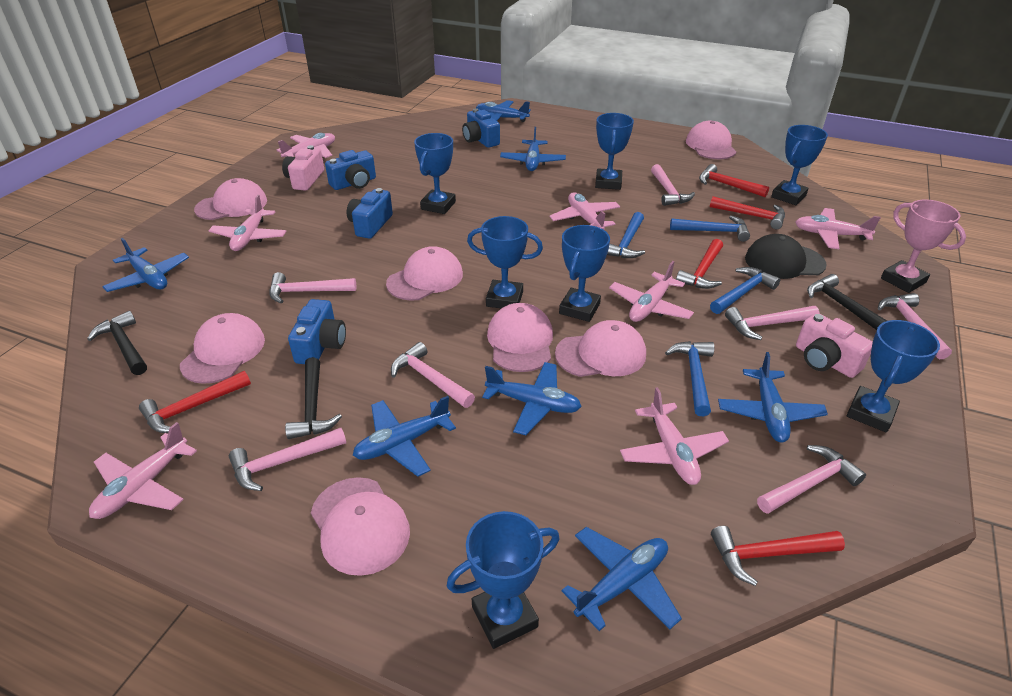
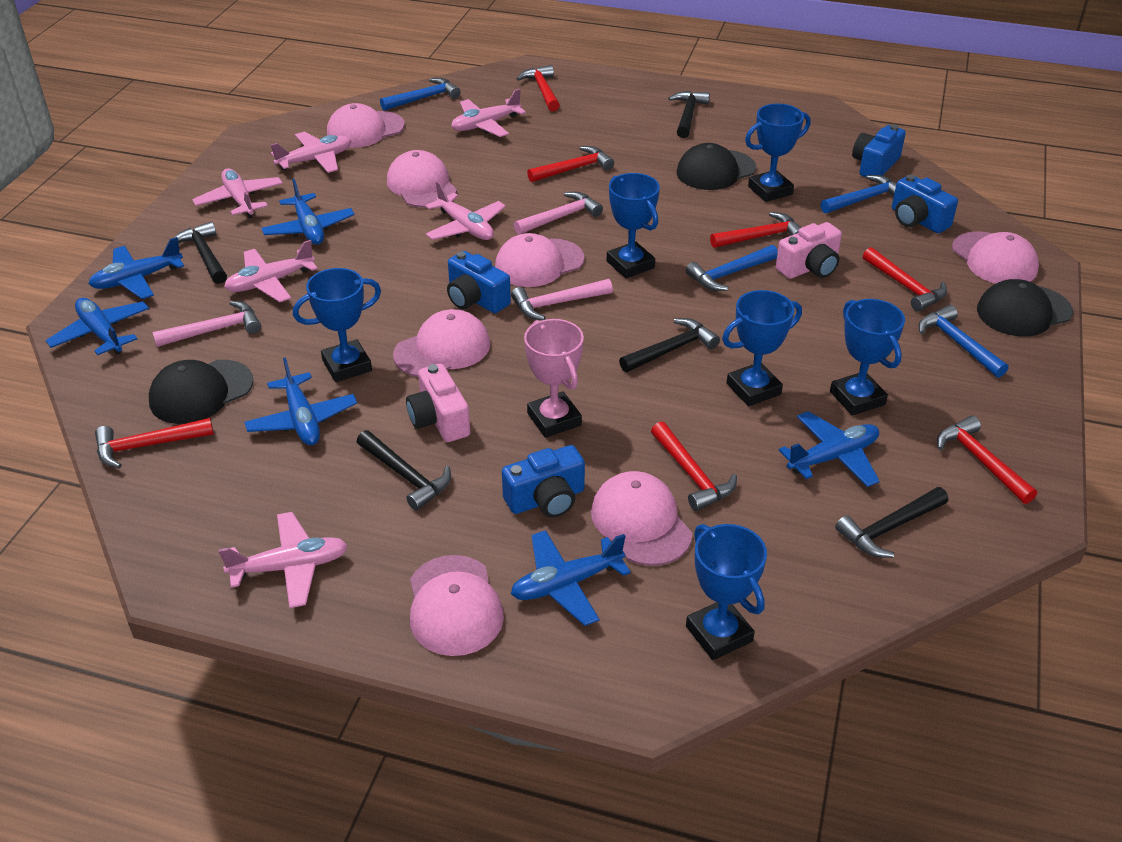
black cap: [745,234,827,279] = 1 -> [149,360,253,424] [677,143,756,190] [977,279,1073,337] = 3
black hammer: [87,311,147,375] [285,357,342,439] [807,274,887,330] = 3 -> [175,221,227,284] [357,430,451,511] [619,318,720,372] [668,91,710,138] [835,487,948,558] = 5
blue plane: [102,238,189,292] [353,396,456,477] [476,100,531,122] [482,362,582,435] [500,127,566,171] [562,527,682,631] [718,352,828,442] = 7 -> [45,298,149,355] [88,237,184,299] [244,357,357,445] [261,179,354,245] [511,530,631,626] [779,411,879,487] = 6
blue trophy: [414,133,456,214] [447,511,560,649] [467,216,543,308] [559,225,610,322] [595,113,634,190] [771,125,828,205] [847,320,940,433] = 7 -> [293,268,381,382] [607,173,660,278] [686,524,767,660] [722,290,802,406] [745,104,811,202] [830,299,905,416] = 6
pink hammer: [229,428,346,491] [270,272,356,304] [391,342,475,408] [651,164,695,206] [725,306,819,340] [757,445,866,514] [878,293,952,359] = 7 -> [152,301,261,347] [511,279,613,320] [513,192,603,235] = 3
pink plane: [89,422,197,519] [209,195,287,251] [277,133,335,158] [549,192,620,230] [609,261,694,322] [620,387,729,485] [795,208,881,249] = 7 -> [192,168,283,218] [219,512,348,608] [224,240,318,302] [271,132,352,173] [425,181,506,240] [451,89,526,137] = 6
red hammer: [139,371,251,433] [676,239,723,289] [699,164,769,197] [710,196,785,229] [711,526,845,586] = 5 -> [95,418,214,469] [517,65,560,111] [527,146,614,182] [651,422,737,511] [710,212,801,248] [863,247,947,312] [937,416,1037,504] = 7

